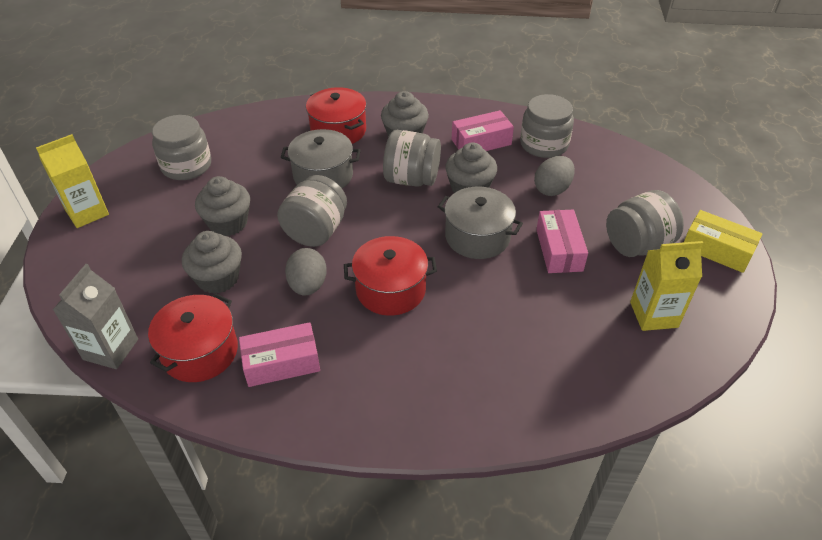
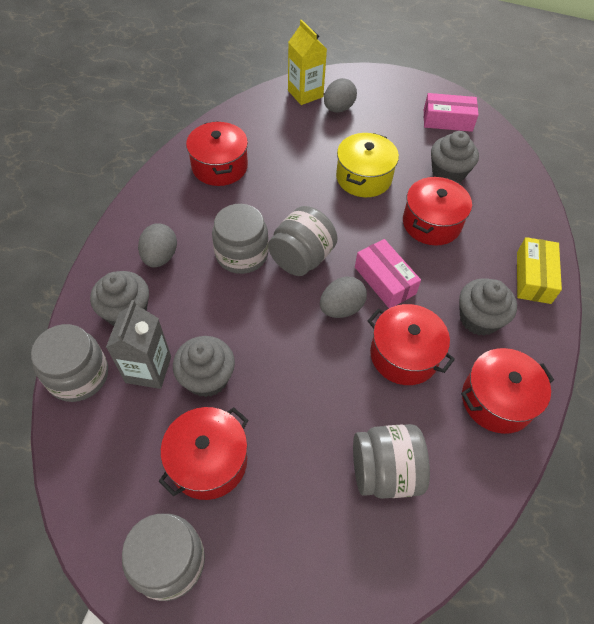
grey egg: [285,248,327,296] [534,156,575,196] = 2 -> [138,223,177,267] [320,276,367,318] [324,78,357,112] = 3
grey pot: [281,129,360,188] [438,187,523,259] = 2 -> none = 0
pink box: [239,322,320,387] [452,110,514,151] [536,210,588,273] = 3 -> [355,239,421,308] [424,93,479,132] = 2
red pot: [148,294,238,382] [306,87,366,144] [344,236,437,316] = 3 -> [158,407,248,500] [186,121,248,186] [368,304,455,385] [403,177,472,246] [461,348,554,434] = 5
yellow carton: [36,134,109,228] [630,241,703,331] = 2 -> [288,20,327,105] = 1
yellow pot: none = 0 -> [336,133,399,197] = 1

